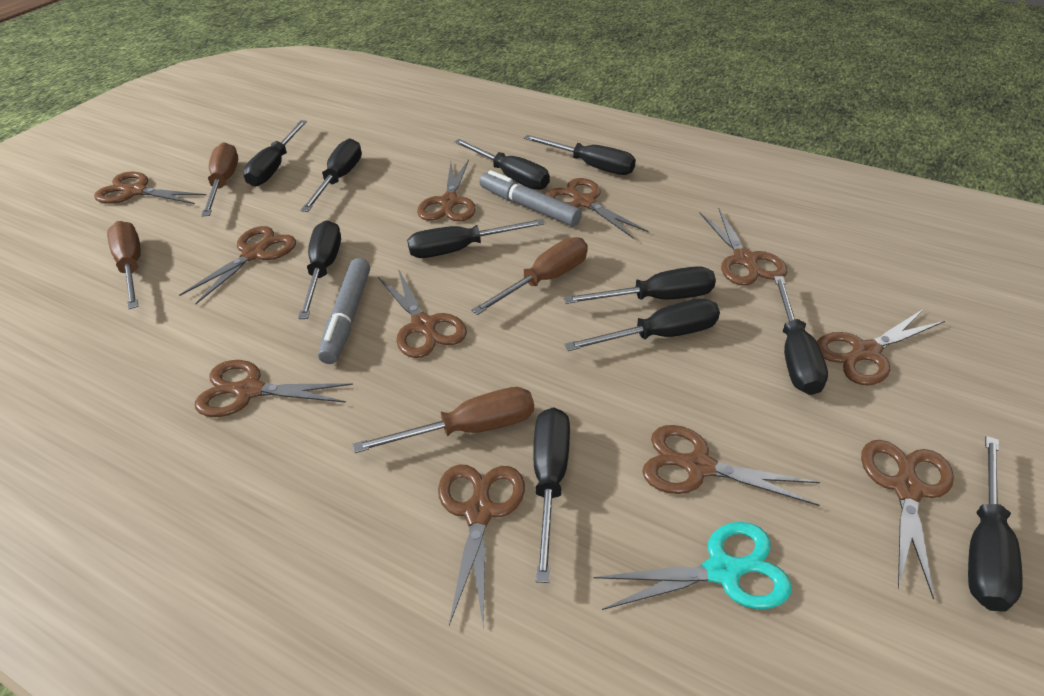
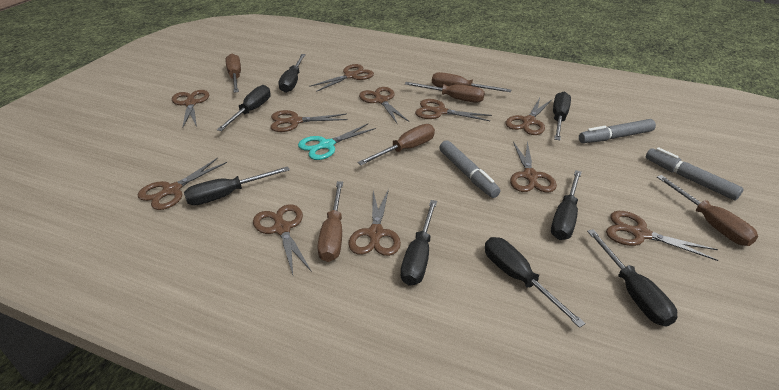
black screwdriver: [243,120,307,186] [298,220,341,319] [301,138,362,212] [407,219,545,258] [454,139,550,190] [524,135,636,175] [533,407,570,583] [564,266,716,304] [565,299,720,351] [774,276,828,395] [968,436,1023,612] = 11 -> [184,166,290,205] [217,85,271,131] [278,54,306,93] [401,200,437,286] [485,237,586,328] [551,170,582,240] [553,92,571,140] [587,229,677,327] = 8
brown screwdriver: [107,221,141,309] [201,142,238,217] [352,387,534,453] [471,237,588,315] = 4 -> [226,53,241,93] [317,181,343,262] [357,124,435,165] [405,82,485,103] [432,72,511,92] [657,175,758,246] = 6
grey marker: [318,258,370,364] [479,170,582,226] = 2 -> [439,140,500,198] [579,119,656,143] [646,147,744,201] = 3

